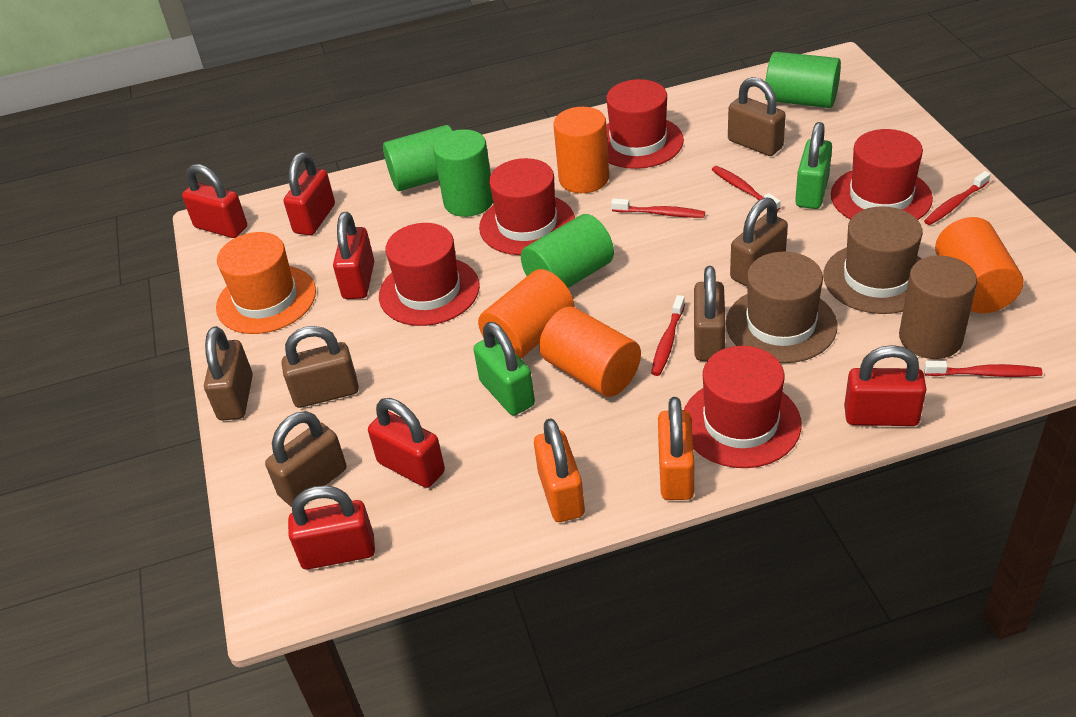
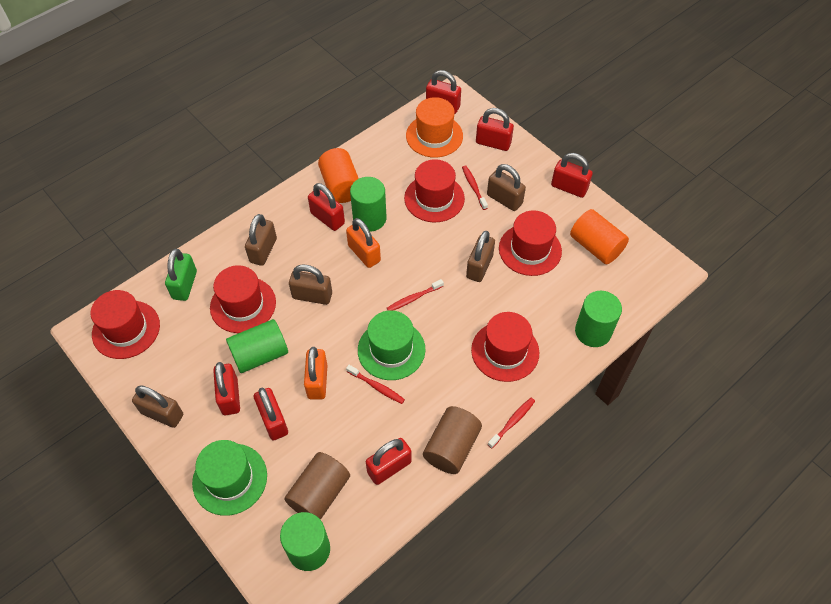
brown cylinder: [899,256,977,359] = 1 -> [284,452,350,520] [423,406,482,474] = 2
brown hat: [726,252,837,363] [823,206,923,314] = 2 -> none = 0
brown padlock: [204,326,253,420] [265,411,346,507] [282,326,359,408] [694,266,726,361] [728,77,786,156] [730,198,788,286] = 6 -> [132,385,183,428] [245,214,277,266] [289,265,332,305] [466,231,495,282] [487,164,526,211] = 5
green hat: none = 0 -> [192,440,267,516] [358,310,425,380] = 2
green padlock: [474,322,535,416] [795,122,832,209] = 2 -> [165,249,197,301] = 1
orange cylinder: [478,269,574,359] [539,306,641,397] [553,107,609,193] [935,217,1023,313] = 4 -> [318,148,359,203] [570,209,629,265] = 2
red padlock: [182,164,247,238] [283,152,335,235] [288,485,375,570] [333,212,374,299] [368,398,445,488] [844,345,927,426] = 6 -> [213,362,240,415] [254,388,288,440] [308,183,345,231] [366,438,411,485] [426,70,461,114] [476,108,514,151] [551,153,593,198] = 7
red toothbrush: [611,199,705,218] [651,295,685,376] [712,166,781,211] [924,171,991,225] [924,361,1043,377] = 5 -> [346,365,405,404] [387,279,444,311] [462,166,488,210] [488,398,535,449] = 4

